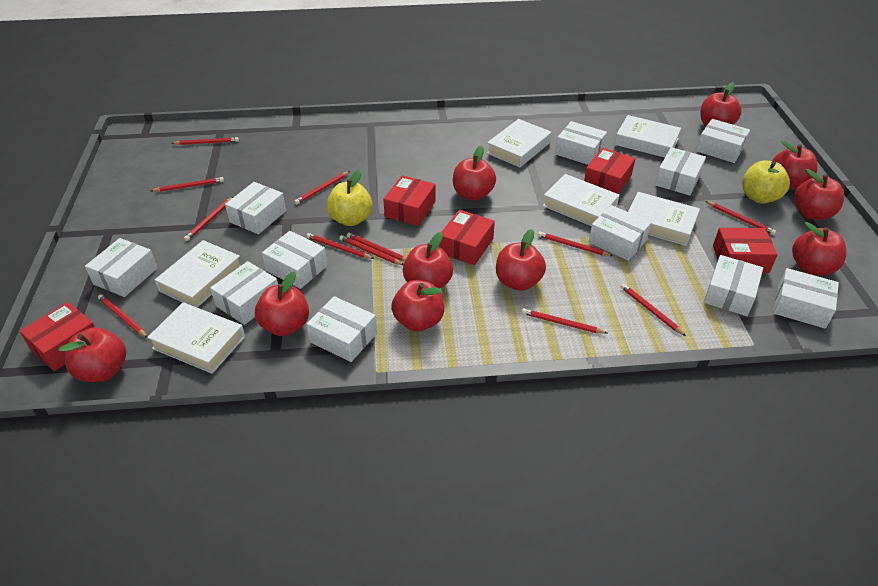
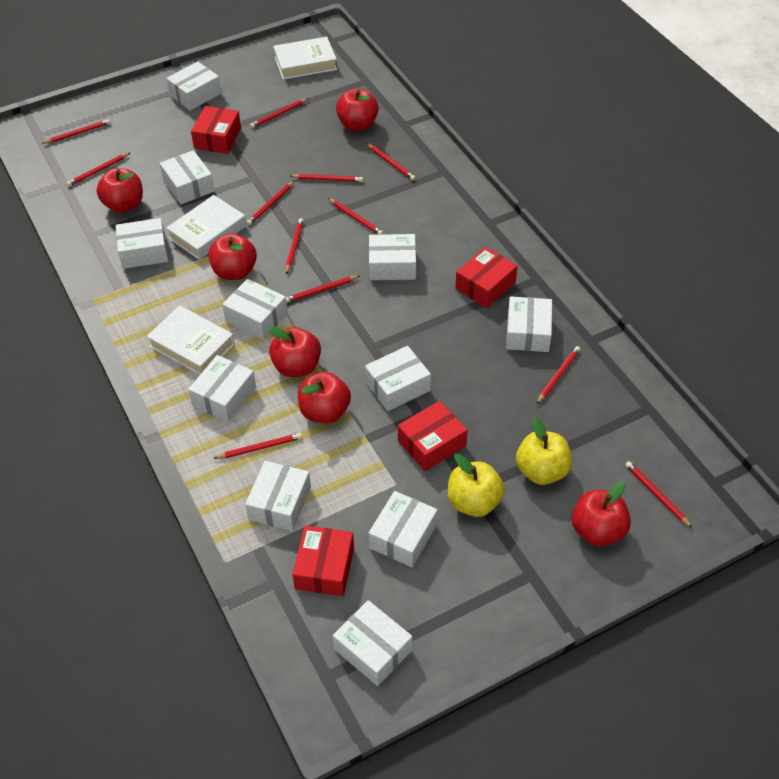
red apple: [59,327,126,382] [255,272,309,336] [391,280,444,331] [403,232,453,288] [453,145,496,201] [496,229,546,291] [700,83,742,126] [773,141,818,188] [792,222,846,275] [794,169,844,220] = 10 -> [96,168,143,213] [208,233,257,280] [268,327,321,377] [298,372,351,423] [336,88,379,131] [572,481,631,546] = 6
red box: [19,302,95,371] [383,175,436,226] [439,210,495,265] [584,148,636,194] [713,228,778,273] = 5 -> [191,106,241,154] [292,526,354,596] [398,401,467,471] [455,247,518,308] = 4
white book: [147,303,245,374] [155,240,240,308] [487,119,552,167] [543,174,620,226] [614,115,681,158] [628,192,700,246] = 6 -> [146,305,235,375] [166,195,247,260] [273,37,337,80] = 3

